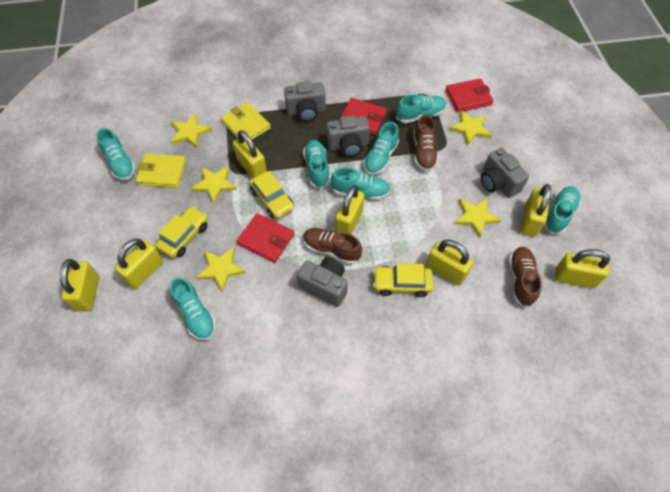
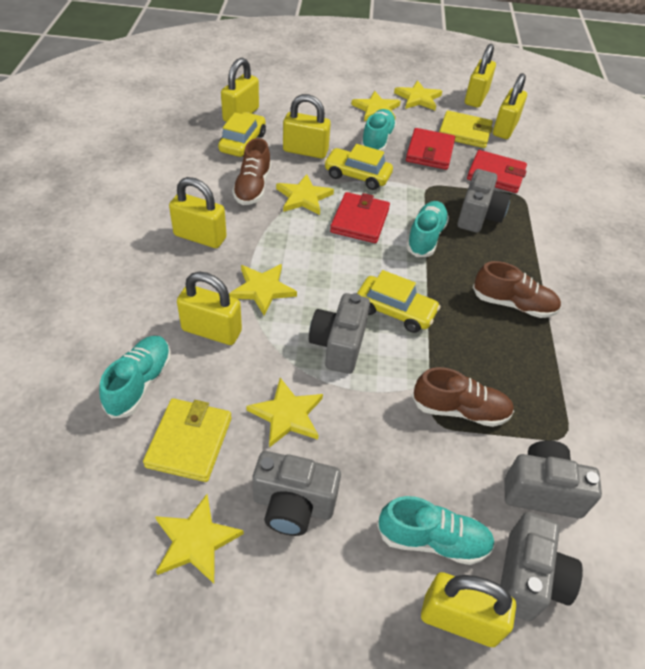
grey camera: [284,81,326,122] [297,257,348,307] [326,116,370,157] [481,148,529,198] = 4 -> [252,451,341,536] [309,293,370,374] [457,169,511,233] [500,512,583,621] [505,440,602,519] = 5
turquoise shoe: [96,128,136,180] [170,277,216,341] [303,140,330,189] [331,167,390,200] [363,122,399,175] [396,94,447,124] [544,186,581,234] = 7 -> [99,336,171,419] [361,109,396,151] [377,496,495,565] [406,201,449,257] = 4
yellow star: [170,113,212,148] [191,166,237,204] [196,247,246,292] [449,111,492,146] [454,198,501,238] = 5 -> [155,494,244,583] [229,264,297,316] [246,378,323,448] [276,174,334,215] [351,91,401,121] [394,80,442,110] = 6

